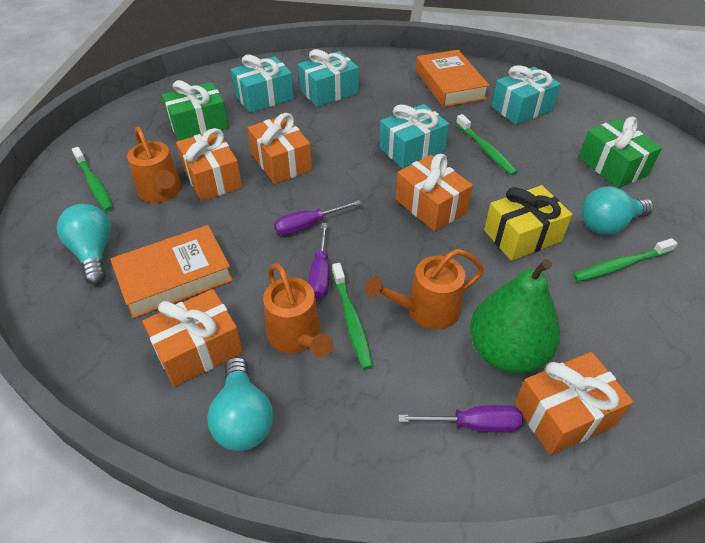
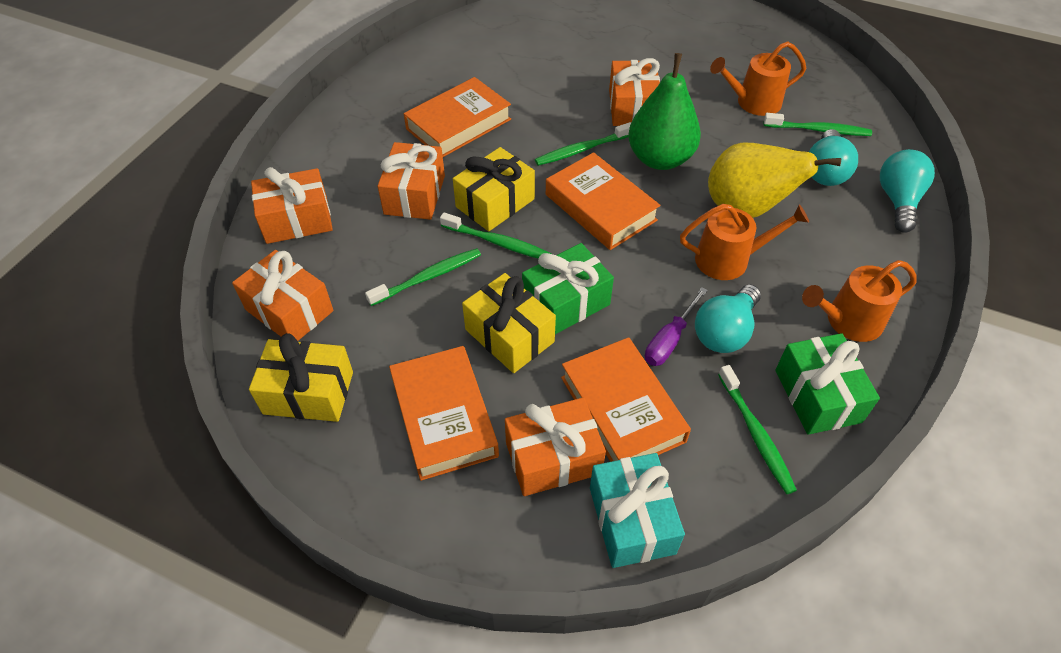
green toothbrush: [72,147,113,211] [332,263,373,369] [456,114,517,175] [573,238,677,282] = 4 -> [365,248,481,306] [440,212,552,259] [535,122,631,166] [718,365,797,494] [764,113,872,136] = 5
orange book: [110,225,233,318] [416,50,489,107] = 2 -> [389,346,499,481] [404,77,511,157] [546,152,660,250] [561,337,691,462] = 4
purple screwdriver: [274,200,361,235] [309,223,329,299] [398,405,523,433] = 3 -> [645,287,708,366] = 1
turquoise gift: [231,55,294,113] [298,49,359,107] [379,104,449,168] [492,65,561,125] = 4 -> [590,453,685,568] = 1
yellow gift: [484,185,572,261] = 1 -> [249,333,353,422] [453,147,535,231] [462,273,556,373] = 3
yellow pear: none = 0 -> [708,143,841,218] = 1

